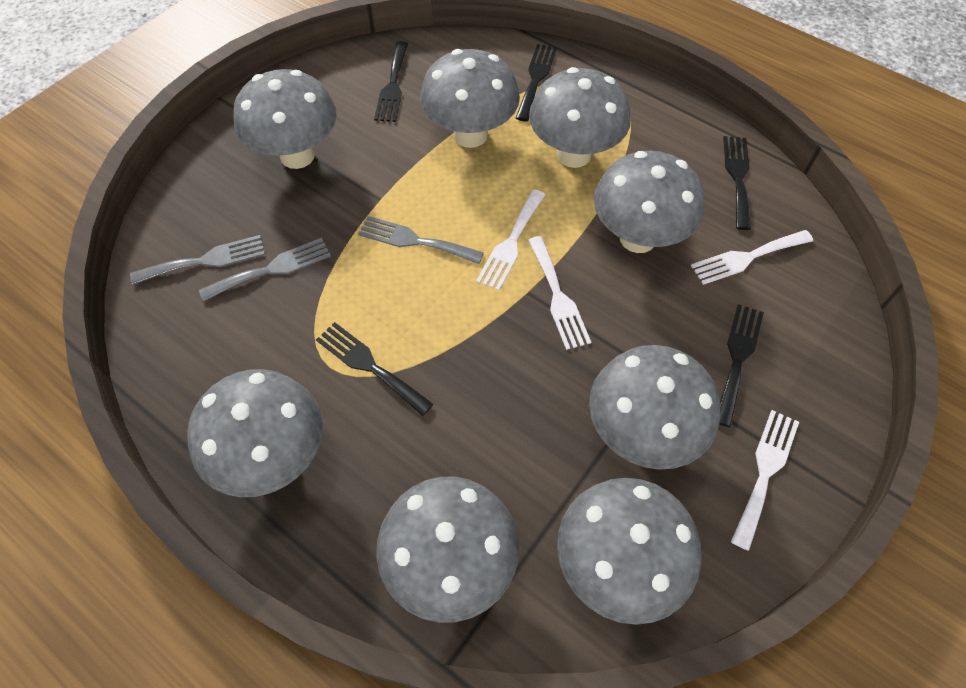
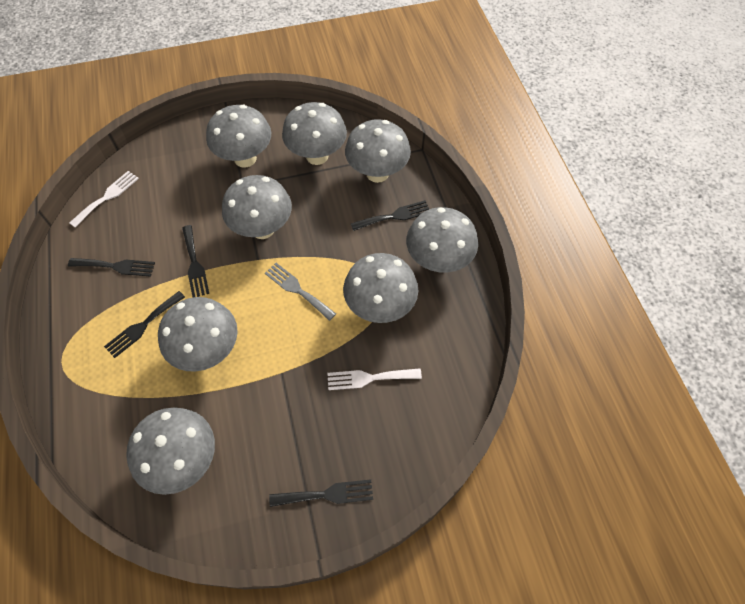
grey fork: [130,235,265,285] [199,238,331,302] [358,216,484,264] = 3 -> [265,263,336,321] = 1
white fork: [476,190,545,291] [528,236,591,350] [691,230,813,285] [731,410,799,551] = 4 -> [69,171,139,228] [328,368,422,390] = 2

